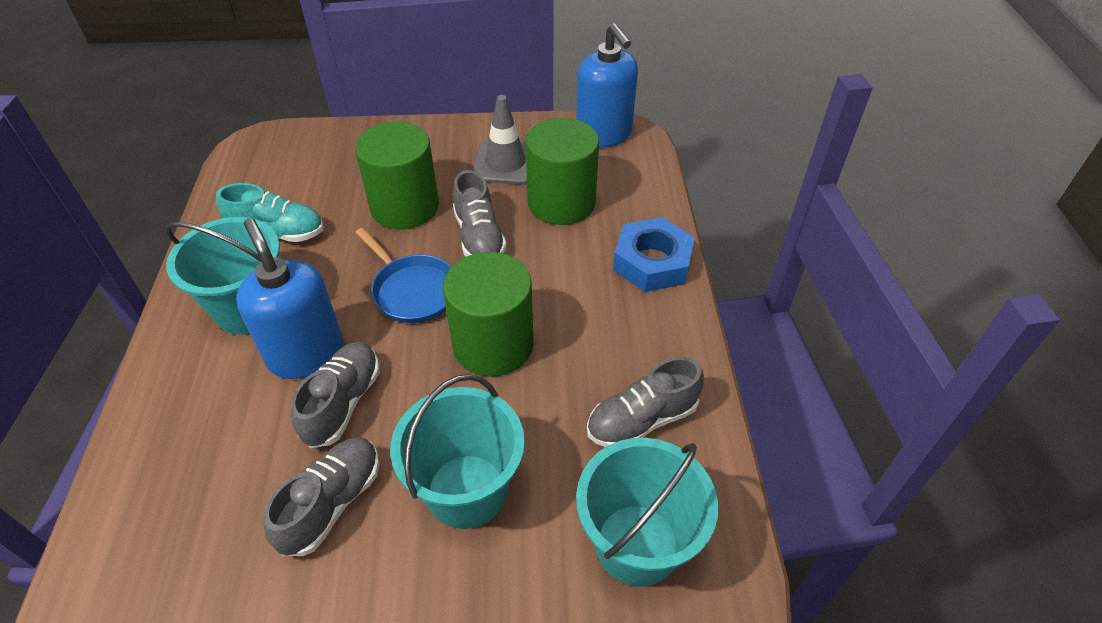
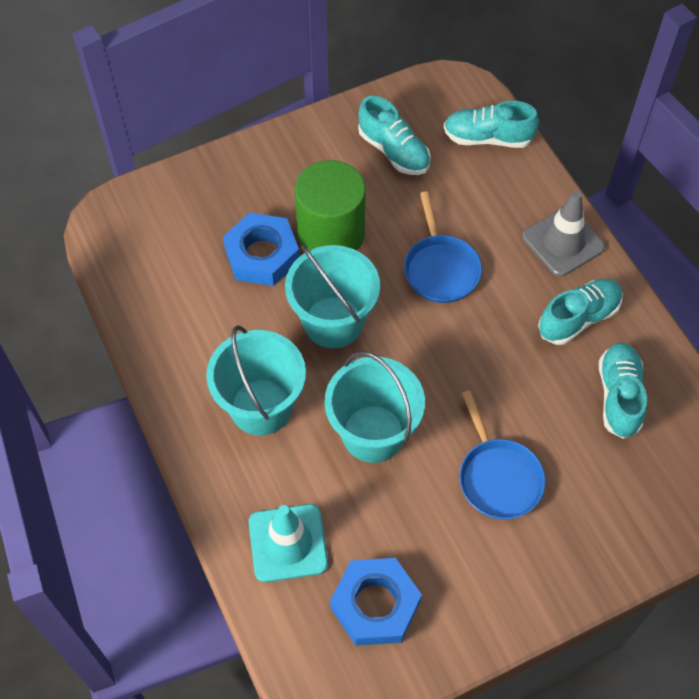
blue nut: [613,217,695,292] = 1 -> [223,212,299,286] [330,558,422,646] = 2
blue pan: [355,228,452,323] = 1 -> [404,191,482,303] [459,390,546,519] = 2
blue soap dispenser: [236,218,344,379] [576,23,638,148] = 2 -> none = 0
green cylinder: [355,122,439,229] [443,252,534,377] [526,118,599,225] = 3 -> [295,160,366,251] = 1
grey shoe: [263,437,379,556] [291,342,380,448] [453,170,507,257] [587,357,704,447] = 4 -> none = 0
turquoise shoe: [216,183,323,242] = 1 -> [358,96,431,175] [444,101,539,148] [538,279,623,345] [599,343,647,439] = 4
turquoise traffic cone: none = 0 -> [249,504,328,582] = 1

